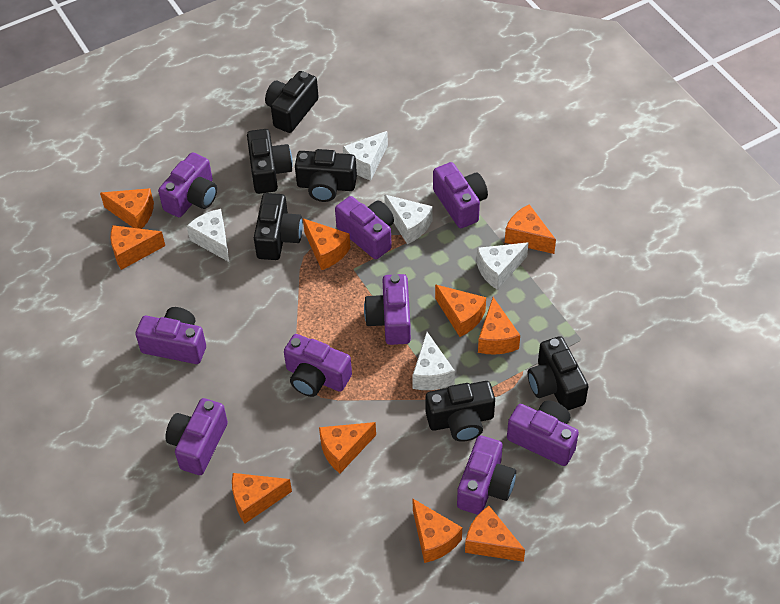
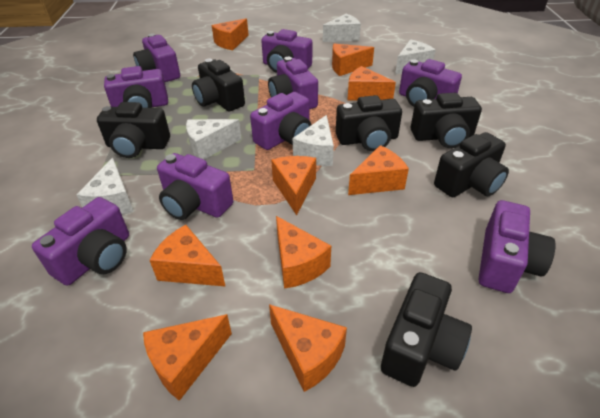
orange cheese: [100,188,154,229] [110,225,165,270] [232,473,292,524] [303,219,351,270] [319,422,376,473] [413,499,462,563] [435,284,486,337] [465,506,525,562] [478,297,520,355] [505,204,556,254] = 10 -> [143,314,232,401] [149,225,226,287] [212,18,249,50] [269,304,347,392] [271,156,316,216] [276,216,331,289] [332,44,374,76] [347,66,396,101] [348,145,409,195] = 9

